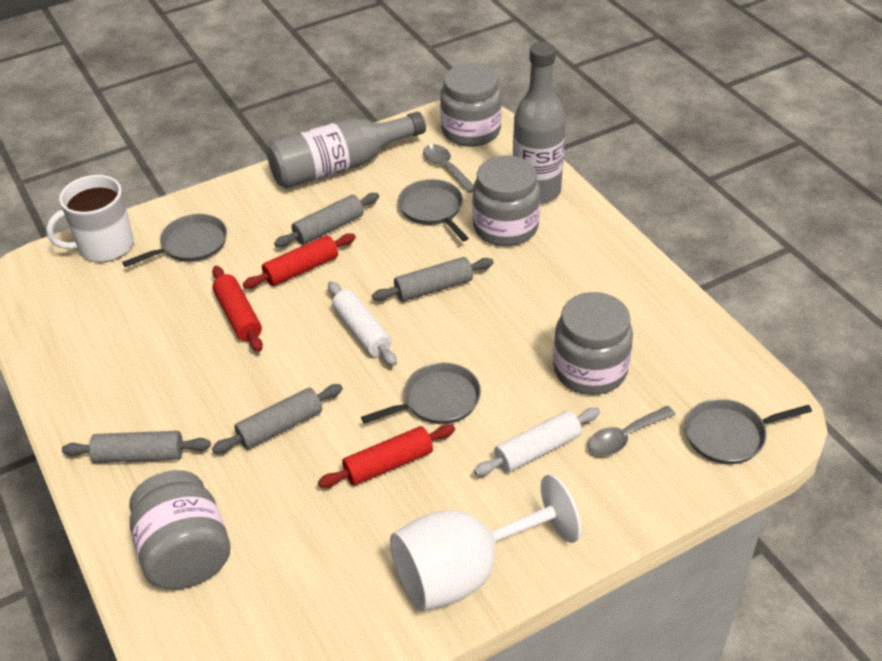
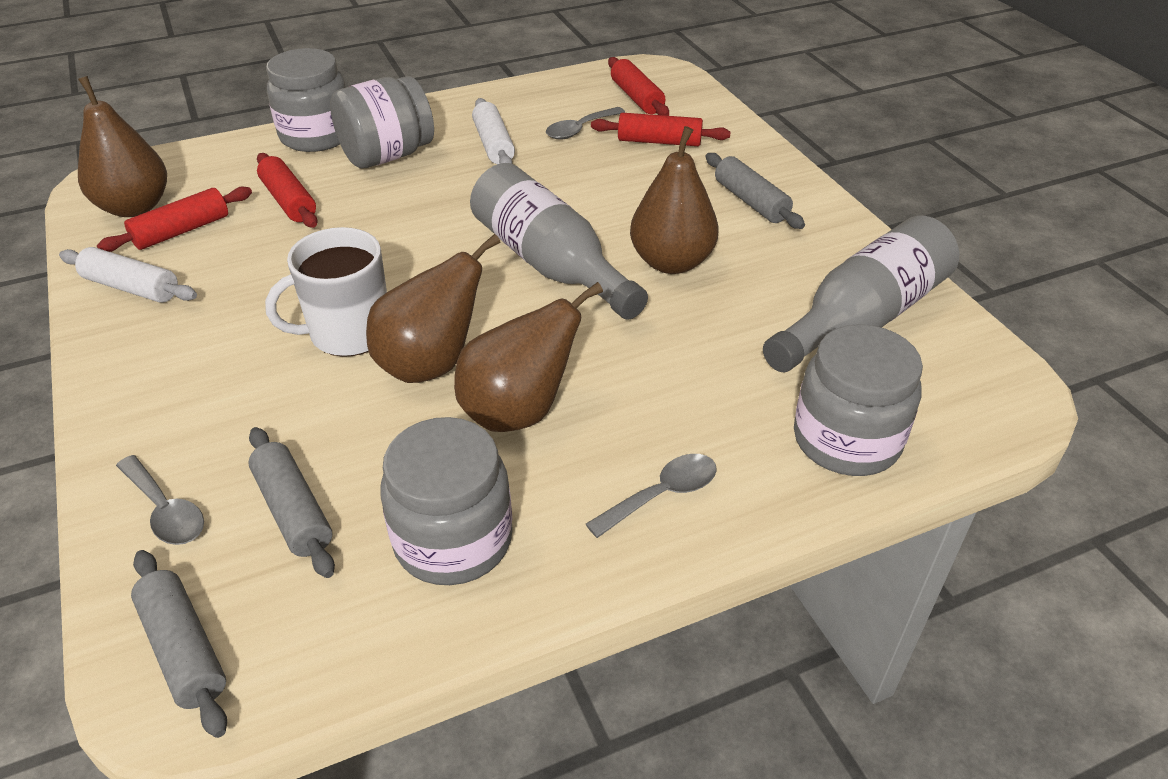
brown pear: none = 0 -> [78,76,167,217] [366,234,501,383] [454,282,603,432] [630,126,719,274] = 4
grey pan: [122,214,227,267] [361,363,481,424] [398,179,469,241] [685,399,812,464] = 4 -> none = 0
grey rolling pin: [62,431,211,463] [212,384,343,454] [274,193,379,247] [372,257,494,302] = 4 -> [131,550,227,738] [248,427,335,578] [706,153,805,229] = 3
grey spoon: [423,144,474,193] [588,406,676,456] = 2 -> [116,455,204,545] [546,107,625,140] [586,454,717,538] = 3
red rolling pin: [212,266,263,352] [243,233,356,289] [318,424,455,488] = 3 -> [97,187,252,252] [257,153,318,228] [591,113,731,146] [608,57,669,116] = 4
white goblet: [390,474,581,611] = 1 -> none = 0

